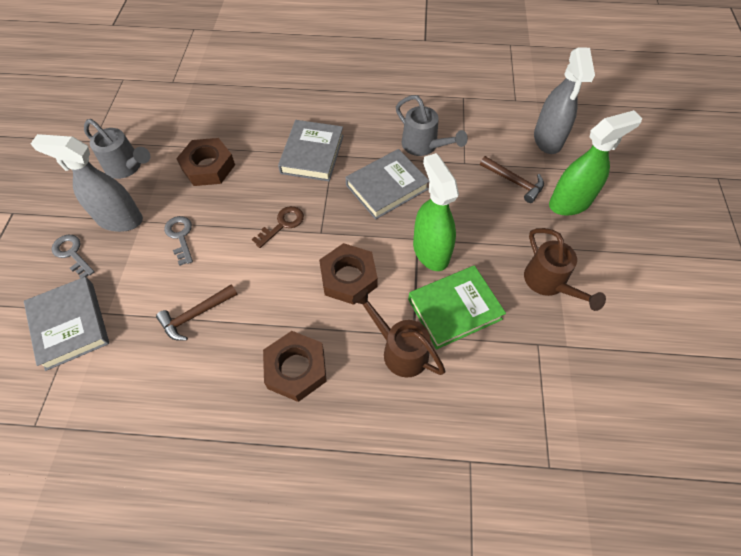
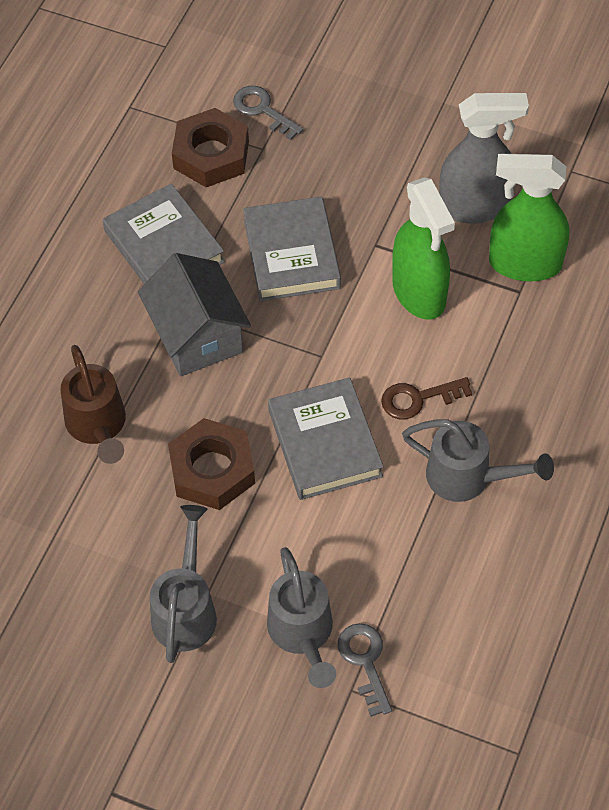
brown hammer: [156,284,238,341] [480,156,544,203] = 2 -> none = 0
brown nut: [176,138,235,186] [263,331,327,402] [319,243,378,305] = 3 -> [168,418,255,510] [172,108,249,187] = 2
brown watering can: [352,289,445,377] [524,228,606,311] = 2 -> [60,345,126,464] = 1
green book: [408,265,506,349] = 1 -> none = 0
grey house: none = 0 -> [138,253,251,376] = 1
grey spray bottle: [31,134,143,232] [534,47,595,154] = 2 -> [439,93,529,224] = 1
grey watering can: [84,119,150,179] [396,95,468,156] = 2 -> [150,505,217,663] [267,547,336,688] [402,419,554,502] = 3

